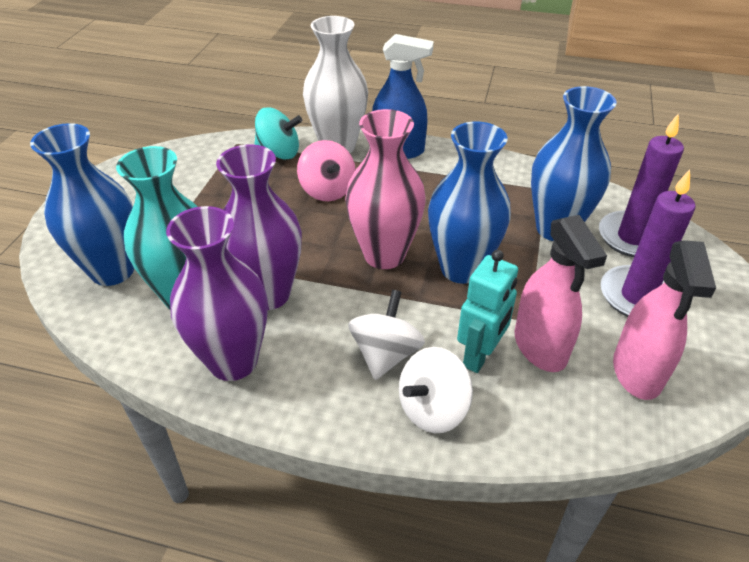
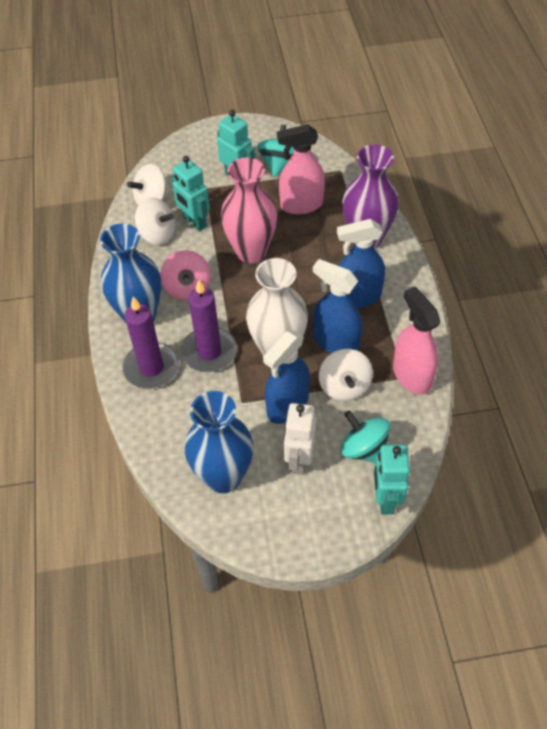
blue spray bottle: [372,34,434,159] = 1 -> [263,331,310,424] [313,259,362,353] [337,219,385,308] = 3
blue vase: [30,123,134,286] [428,121,511,284] [531,86,617,241] = 3 -> [100,223,161,323] [185,391,254,493] = 2
purple vase: [166,206,268,381] [216,144,302,310] = 2 -> [342,144,399,249] = 1
turquoise robot: [457,250,518,373] = 1 -> [171,156,210,232] [217,110,255,176] [374,445,410,515] = 3
turquoise spinning top: [254,107,303,160] = 1 -> [257,124,294,177] [341,410,390,463] = 2
turquoise vase: [116,146,198,309] = 1 -> none = 0
white robot: none = 0 -> [284,403,316,475] = 1
white spinning top: [348,290,425,380] [399,347,473,433] = 2 -> [127,164,170,206] [135,197,175,245] [319,349,373,401] = 3

